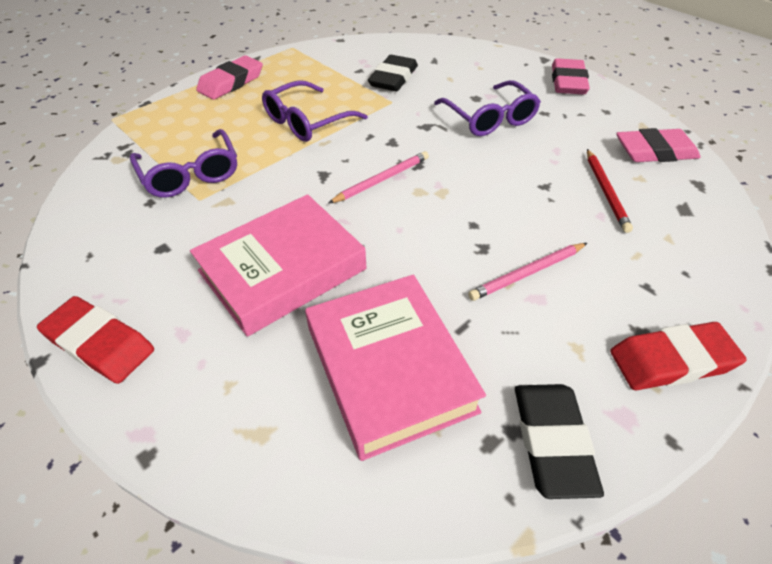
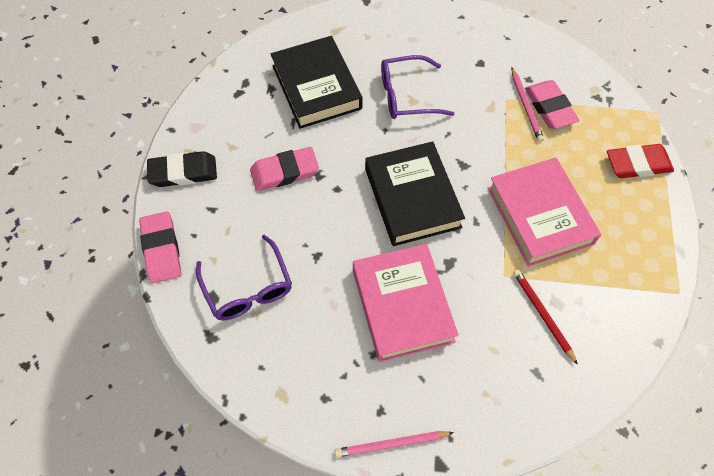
black book: none = 0 -> [271,36,363,129] [365,141,465,246] = 2
black eraser: [368,55,418,91] [515,384,604,499] = 2 -> [147,151,217,187] = 1
purple glasses: [130,129,237,198] [262,80,368,142] [434,80,541,136] = 3 -> [196,235,292,321] [381,55,455,119] = 2
red eraser: [37,296,154,384] [610,322,747,390] = 2 -> [607,144,674,178] = 1

